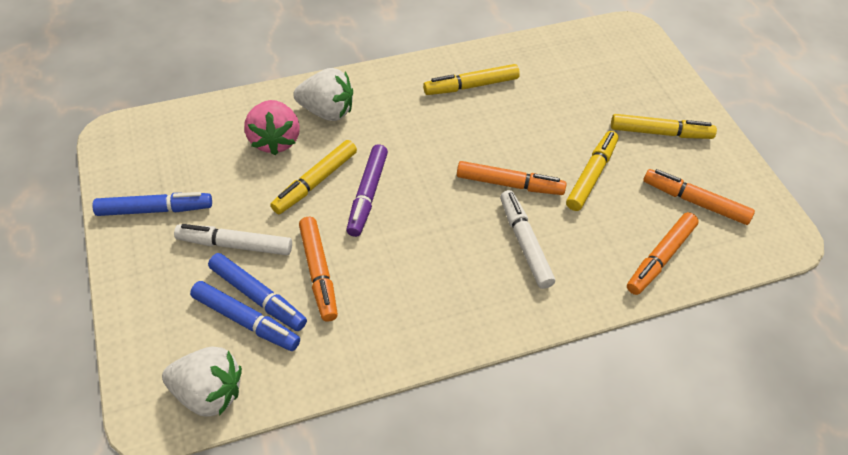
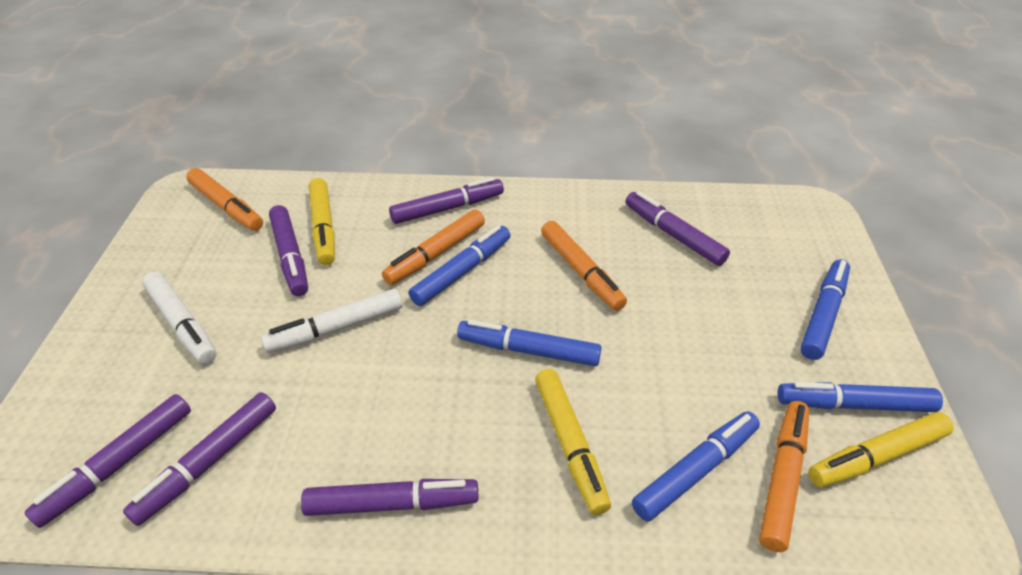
blue marker: [92,192,212,216] [190,281,300,351] [208,253,307,331] = 3 -> [409,226,511,306] [457,320,601,366] [632,411,760,521] [777,382,943,412] [800,259,850,360] = 5
pink strawberry: [244,100,300,155] = 1 -> none = 0
purple marker: [346,144,388,237] = 1 -> [24,394,191,528] [123,392,276,526] [269,205,308,296] [301,479,479,516] [389,177,504,224] [625,191,730,266] = 6
white strawberry: [162,346,242,417] [293,68,353,121] = 2 -> none = 0
yellow marker: [270,140,357,214] [423,64,520,95] [566,131,618,211] [611,114,717,139] = 4 -> [309,178,335,265] [535,369,611,515] [808,412,954,487] = 3

